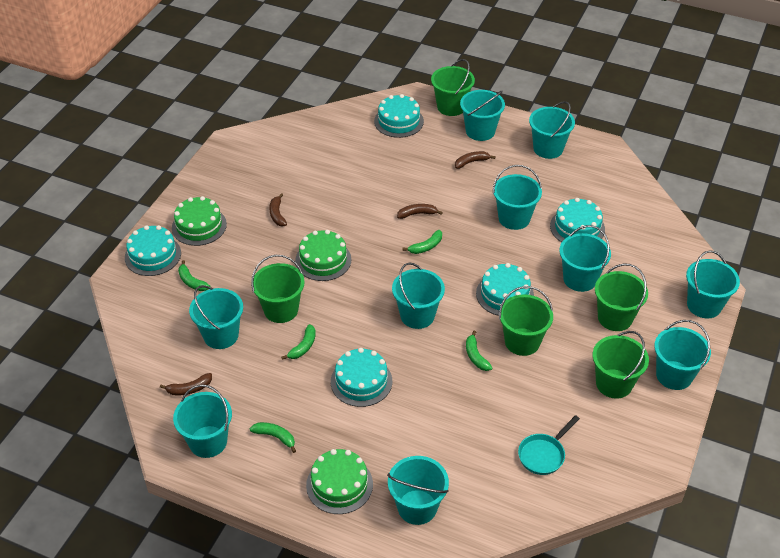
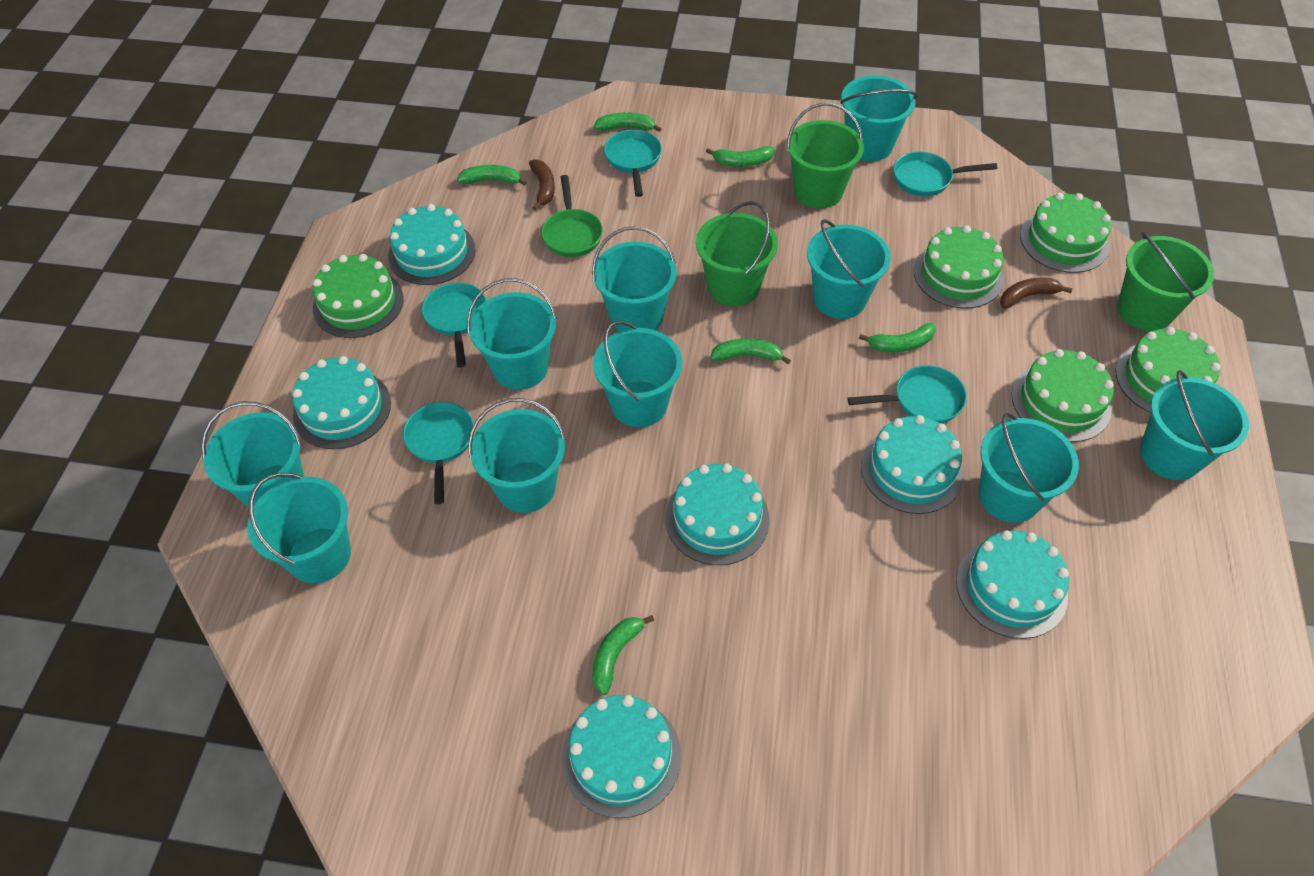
brown banana: [160,373,212,396] [269,193,287,226] [397,204,443,219] [455,151,496,169] = 4 -> [529,159,555,210] [1000,277,1073,309] = 2
green banana: [178,260,210,291] [250,422,296,453] [281,324,316,360] [403,230,442,254] [466,331,493,371] = 5 -> [457,165,527,186] [592,615,654,695] [594,112,661,132] [706,146,775,167] [710,338,791,364] [859,323,936,353] = 6
green bucket: [251,255,305,323] [431,59,475,116] [499,286,553,356] [593,331,649,399] [595,264,648,331] = 5 -> [696,201,778,306] [787,103,864,209] [1117,232,1214,331] = 3
green cake: [172,196,227,246] [295,230,351,281] [306,449,373,514] = 3 -> [312,254,404,338] [914,225,1004,309] [1011,349,1114,442] [1020,193,1111,273] [1115,327,1221,413] = 5
green pan: none = 0 -> [541,175,603,257] = 1
turquoise cake: [125,225,181,276] [331,348,392,407] [374,94,424,138] [476,263,534,316] [550,198,605,242] = 5 -> [292,356,391,449] [388,204,476,285] [562,695,681,818] [665,464,770,565] [861,415,964,514] [956,531,1069,639] = 6
turquoise pan: [518,415,580,475] = 1 -> [403,402,474,504] [422,282,487,368] [604,130,662,197] [848,365,967,424] [893,152,998,196] = 5

